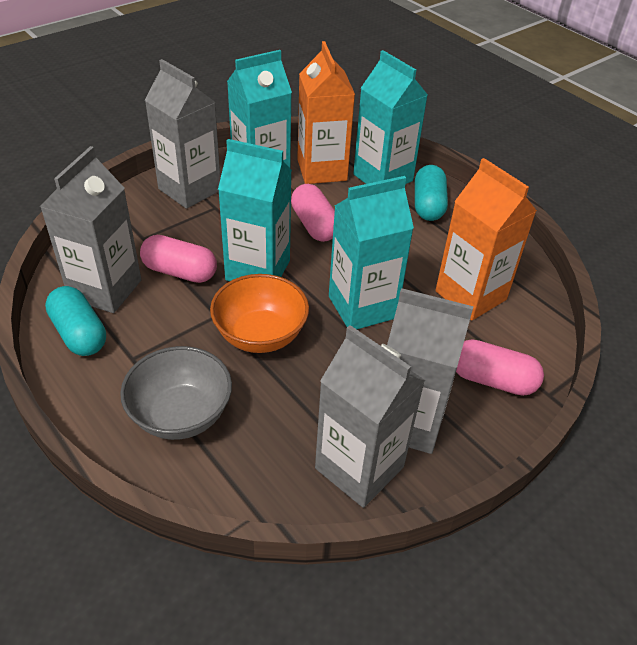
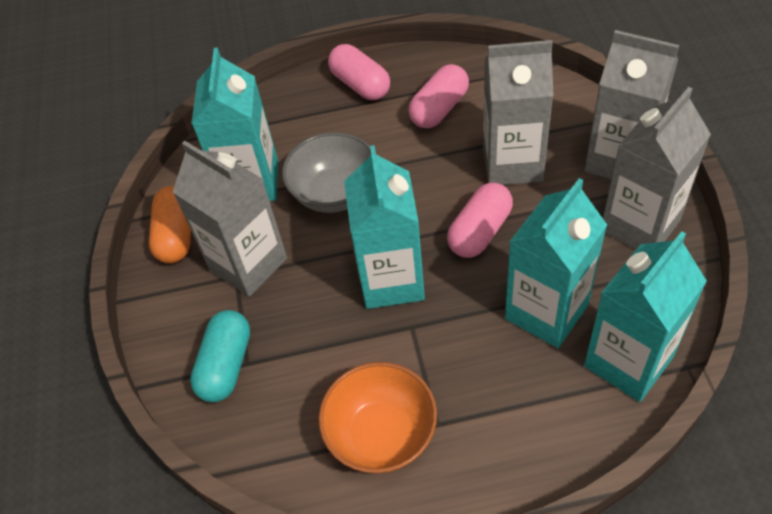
orange capsule: none = 0 -> [149,186,191,263] = 1
orange carton: [297,41,355,184] [435,158,537,321] = 2 -> none = 0
turquoise capsule: [45,286,106,356] [415,165,448,221] = 2 -> [190,310,250,402] = 1

